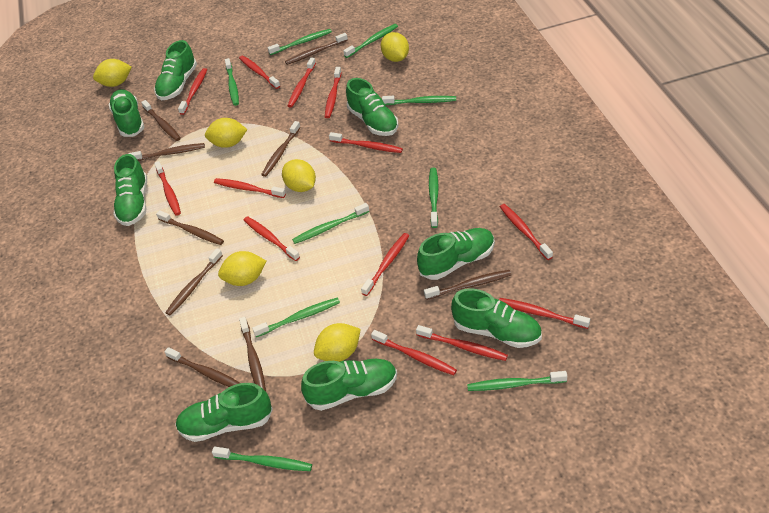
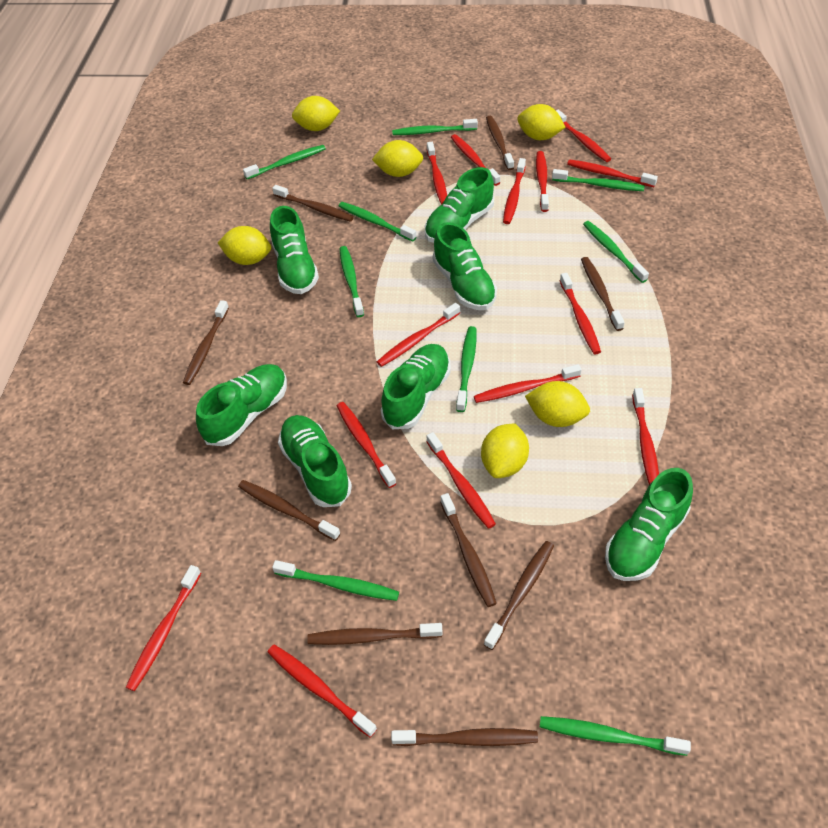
green shoe: [108,89,144,137] [113,154,147,226] [154,40,197,100] [175,383,273,442] [301,359,397,411] [346,78,398,136] [417,228,495,280] [451,289,542,348] = 8 -> [196,364,287,446] [270,206,319,294] [278,415,352,507] [381,344,451,429] [425,167,494,243] [433,222,497,310] [605,468,693,581] = 7
red toothbrush: [154,161,181,216] [178,68,207,115] [214,178,286,198] [239,55,280,89] [244,216,300,261] [288,58,316,107] [325,67,342,118] [329,132,403,153] [361,233,409,296] [371,330,457,375] [416,325,508,361] [499,298,590,329] [500,204,553,260] = 13 -> [126,565,201,691] [267,644,377,738] [337,402,396,488] [377,303,460,367] [426,432,496,529] [427,142,447,205] [451,134,500,186] [474,364,582,403] [503,158,526,224] [536,151,549,212] [556,110,611,162] [560,273,601,355] [567,159,658,187] [632,388,659,485] = 14

